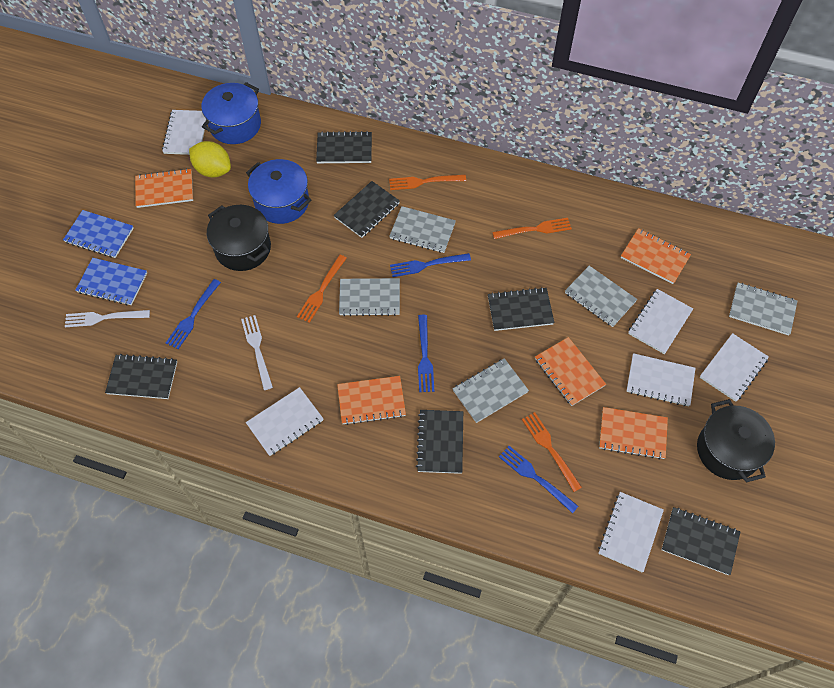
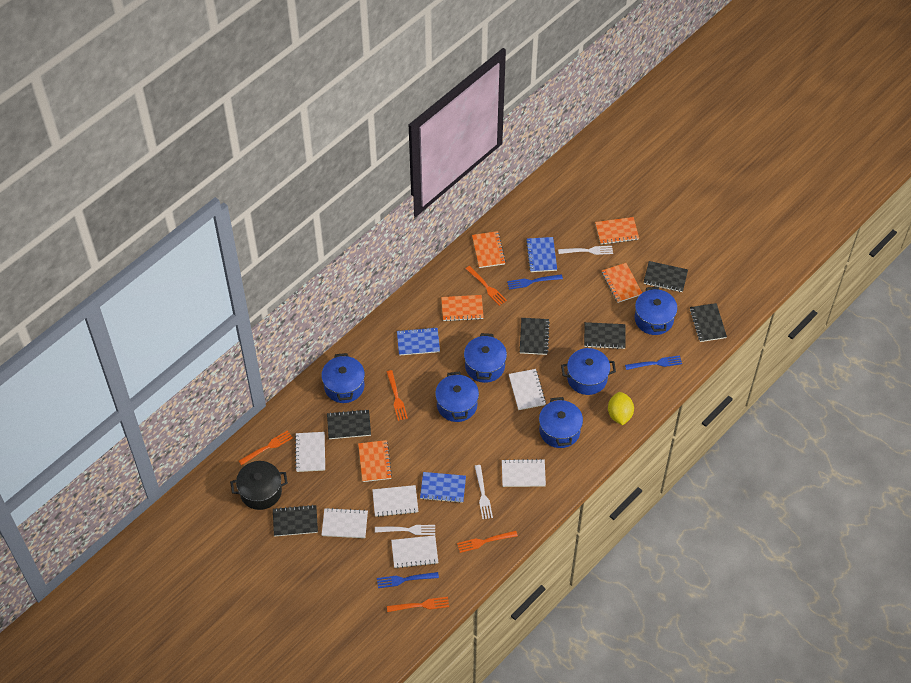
black pot: [207,205,271,271] [697,399,775,482] = 2 -> [230,461,288,510] = 1
blue fork: [166,279,221,349] [390,253,471,277] [418,315,434,392] [499,446,579,513] = 4 -> [377,572,439,588] [507,274,563,290] [625,355,682,370] = 3
blue notebook: [63,210,134,258] [75,258,147,305] = 2 -> [397,327,440,356] [420,472,466,503] [526,237,557,272] = 3
blue pot: [202,82,261,144] [246,159,312,224] = 2 -> [321,353,365,403] [435,372,479,422] [464,333,507,383] [539,397,583,448] [561,348,616,395] [635,287,677,335] = 6
grey notebook: [339,278,400,316] [389,206,456,253] [453,358,529,423] [565,266,637,327] [729,283,797,335] = 5 -> none = 0
orange fork: [297,255,347,323] [389,175,466,190] [492,218,572,239] [522,412,582,492] = 4 -> [239,430,293,465] [387,370,408,421] [387,597,449,612] [457,531,518,553] [466,266,507,306] = 5
white fork: [65,310,150,327] [241,315,273,390] = 2 -> [375,525,435,535] [475,465,493,519] [558,246,613,255] = 3

